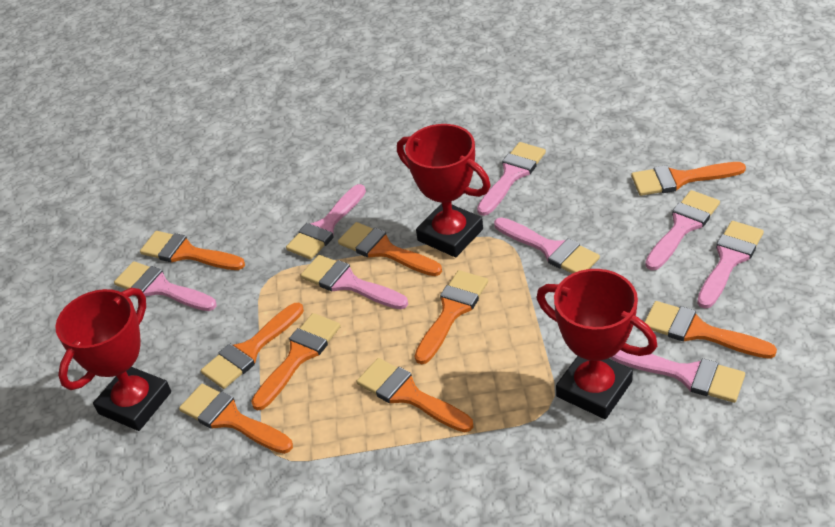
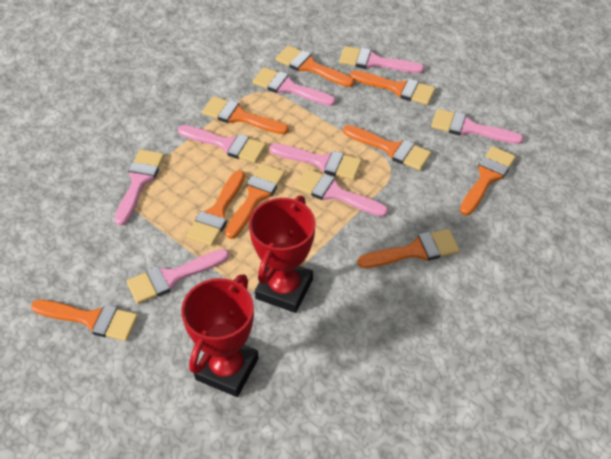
red trophy: [55,288,171,431] [397,124,491,257] [537,269,657,419] = 3 -> [181,274,259,397] [249,196,316,313] = 2

